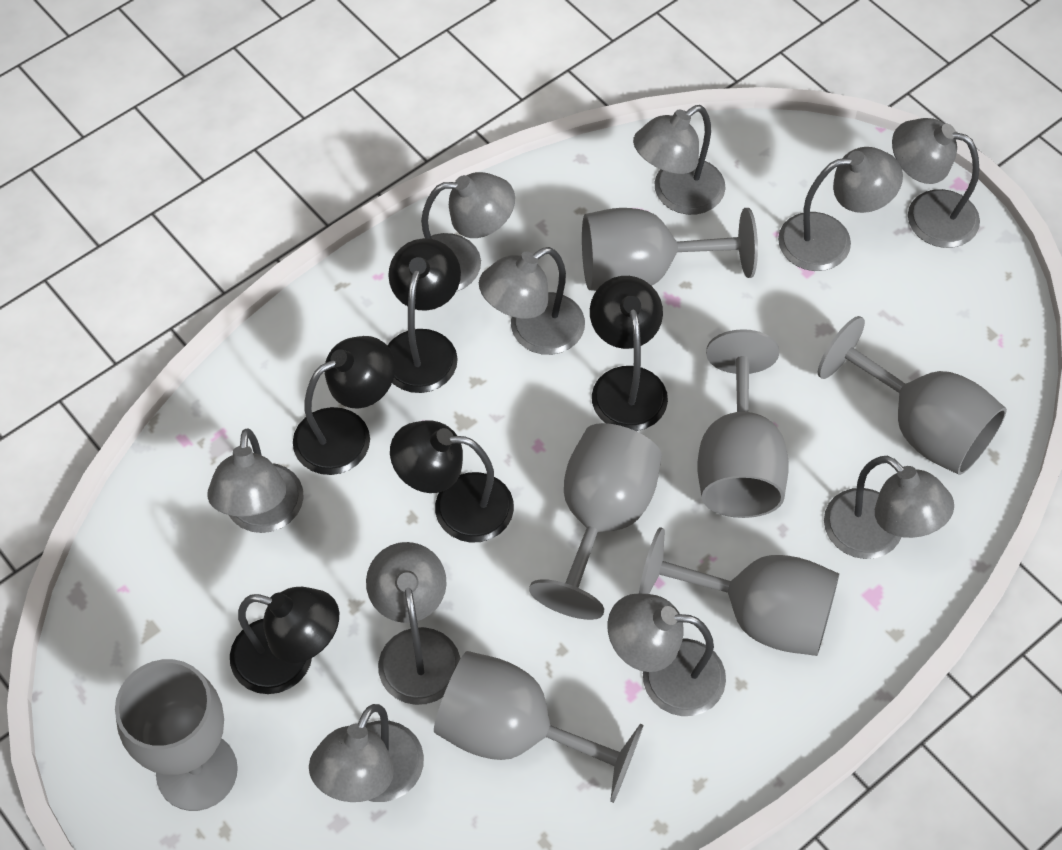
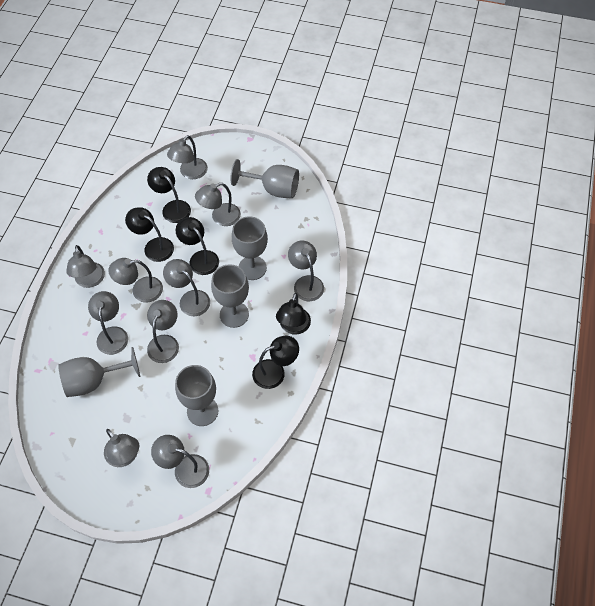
grey goblet: [115,659,238,811] [434,651,644,803] [529,423,662,620] [582,208,758,291] [639,527,839,656] [697,329,789,518] [818,316,1007,475] = 7 -> [58,347,140,397] [175,365,218,426] [211,264,249,328] [230,159,299,198] [232,216,268,280] = 5

